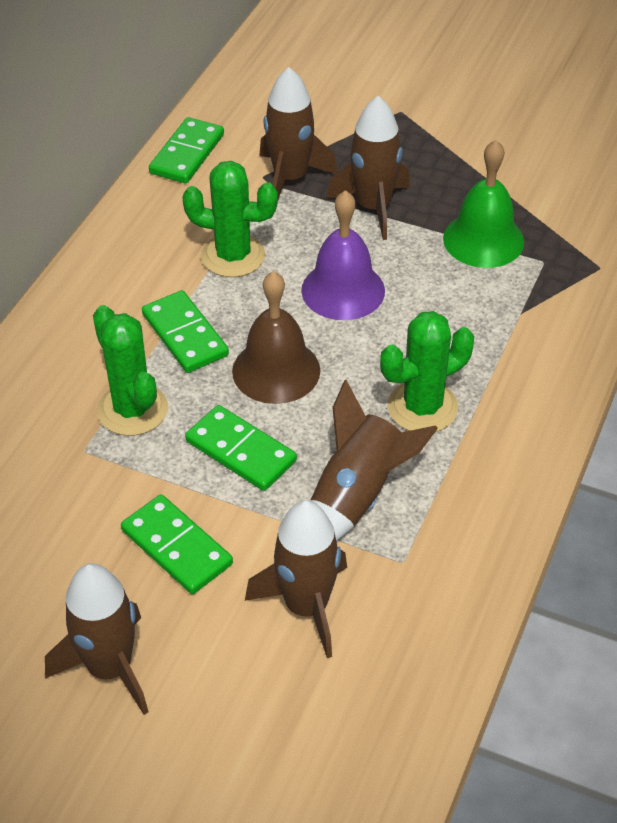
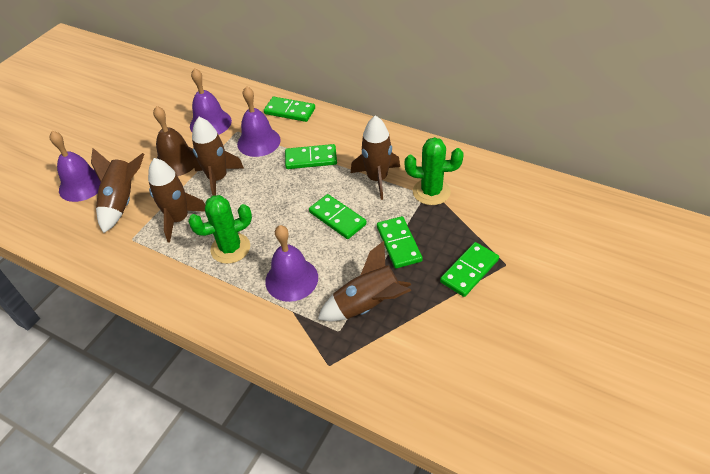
green bell: [443,140,524,268] = 1 -> none = 0
green cactus: [93,305,168,436] [182,161,278,277] [380,311,474,432] = 3 -> [188,195,252,264] [405,137,463,205] = 2
green domino: [121,494,233,594] [142,290,229,373] [149,117,224,183] [185,405,297,491] = 4 -> [264,97,315,122] [285,144,337,169] [309,194,367,239] [377,216,423,268] [440,242,499,297] = 5
purple bell: [301,190,385,320] = 1 -> [50,131,101,202] [190,68,232,135] [237,86,281,157] [265,225,318,302] = 4

